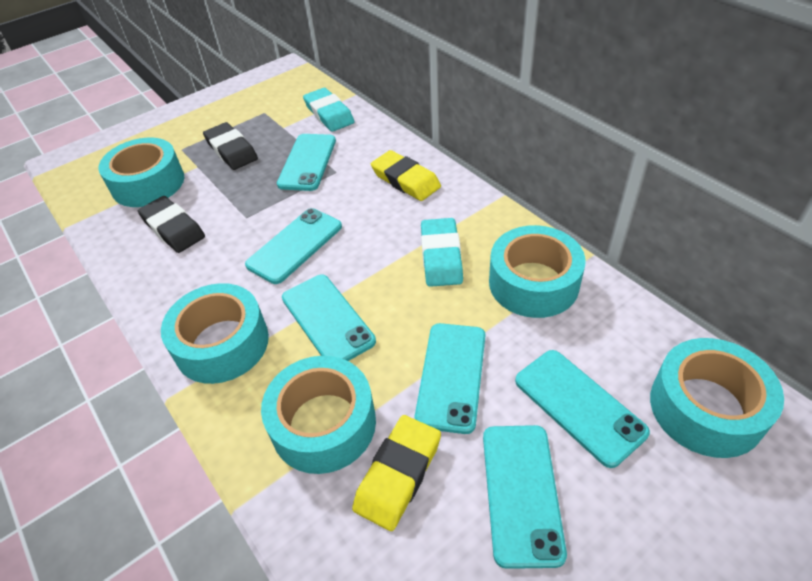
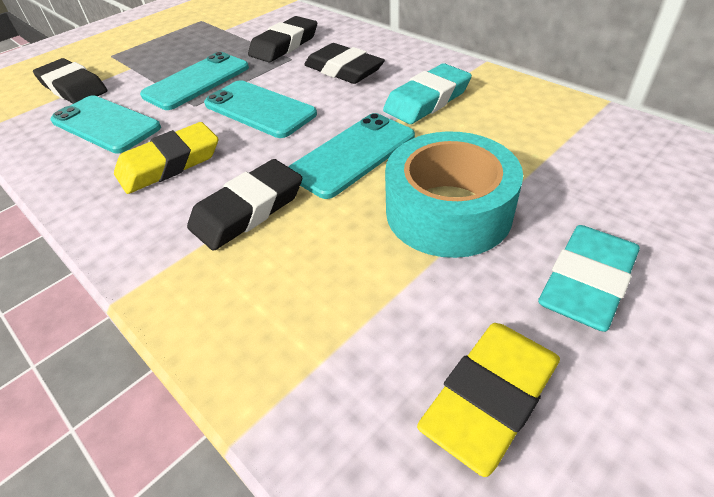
black eraser: [138,196,205,253] [203,122,258,170] = 2 -> [33,58,108,104] [187,159,302,251] [248,16,317,62] [304,43,385,84] = 4
turquoise phone: [245,208,342,284] [277,134,336,191] [282,275,376,361] [415,323,485,434] [483,425,567,569] [515,350,650,468] = 6 -> [50,95,161,154] [140,52,249,110] [204,80,317,138] [289,113,415,199] = 4
turquoise tape: [98,138,184,207] [161,283,269,384] [261,356,376,474] [489,225,585,318] [650,338,784,458] = 5 -> [385,131,523,258] = 1

